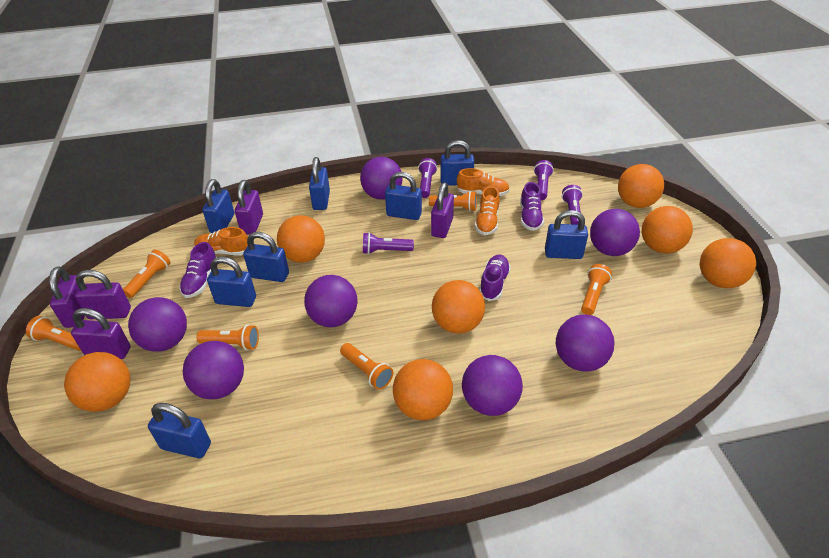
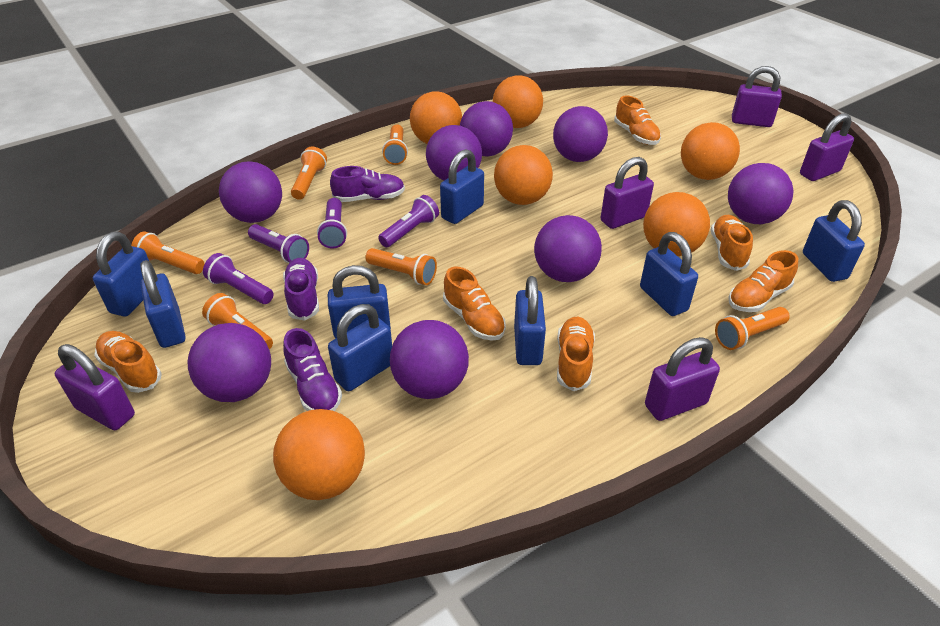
orange ball: [64,352,130,412] [277,215,325,263] [393,359,453,420] [432,280,485,334] [618,164,664,208] [642,206,693,253] [700,238,756,288] = 7 -> [273,409,365,500] [410,91,462,144] [493,75,543,128] [494,145,553,205] [643,192,710,256] [681,122,740,180] = 6
orange shoe: [194,227,248,256] [457,168,510,196] [475,186,500,235] = 3 -> [94,331,162,393] [443,267,506,340] [557,317,595,391] [614,95,661,145] [711,215,753,271] [728,250,798,312] = 6
purple ball: [128,297,187,352] [183,341,244,399] [304,275,358,327] [360,157,402,200] [462,355,523,416] [556,314,615,372] [590,209,640,256] = 7 -> [187,323,271,402] [219,162,282,223] [390,320,469,399] [426,125,482,181] [460,101,513,156] [534,215,602,282] [553,106,608,162] [728,163,793,224] = 8

